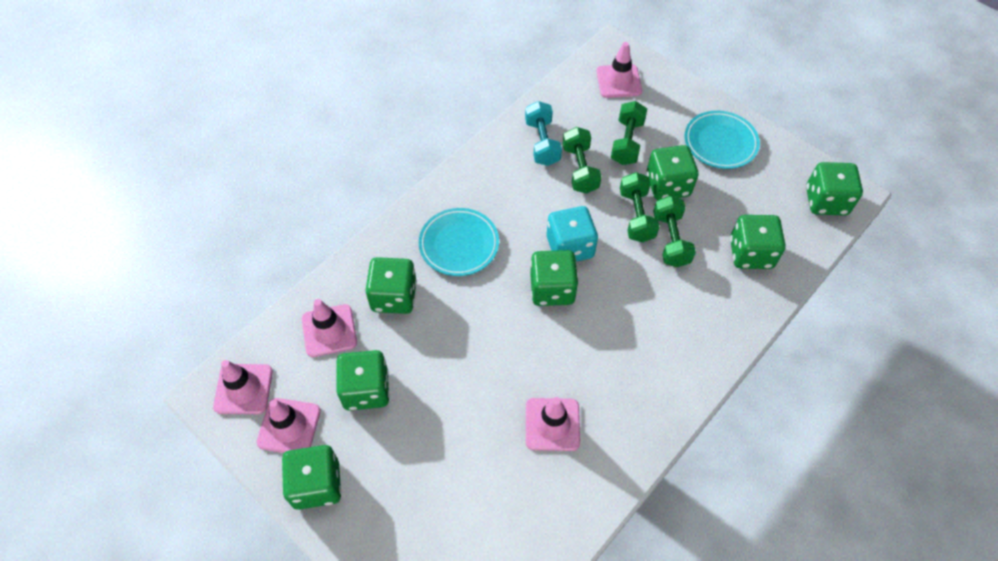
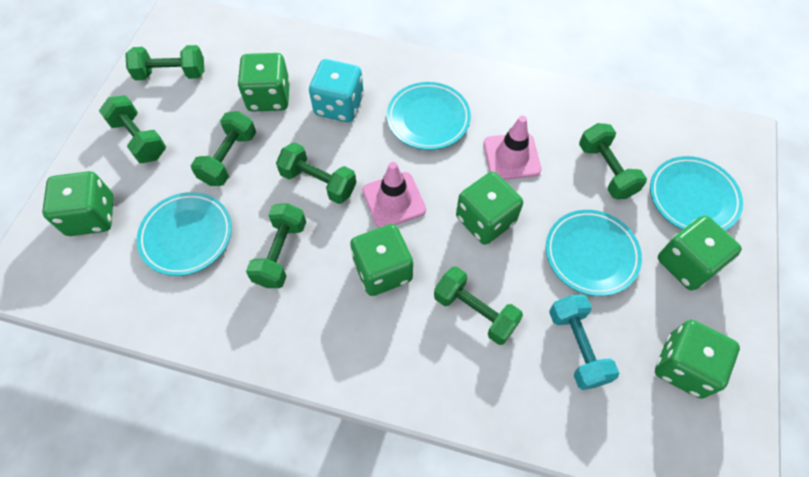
green dice: [282,445,341,510] [336,350,389,411] [365,257,417,314] [530,250,578,306] [646,145,698,200] [730,215,786,269] [806,162,863,216] = 7 -> [42,171,114,236] [238,53,290,112] [350,224,413,296] [456,172,523,245] [655,320,740,399] [658,216,742,290] = 6
green dumbbell: [563,127,601,194] [611,101,647,165] [620,172,659,242] [653,195,696,267] = 4 -> [99,95,166,163] [125,45,204,80] [191,111,256,186] [246,203,306,288] [276,142,356,204] [434,266,523,345] [579,123,647,199] = 7
pink traffic cone: [213,360,273,414] [256,398,321,453] [302,299,357,357] [526,397,580,451] [597,42,642,98] = 5 -> [362,162,426,228] [484,116,541,180] = 2
turquoise plate: [419,208,499,276] [685,111,760,169] = 2 -> [137,192,232,276] [387,82,471,150] [546,210,642,296] [650,156,743,230] = 4

